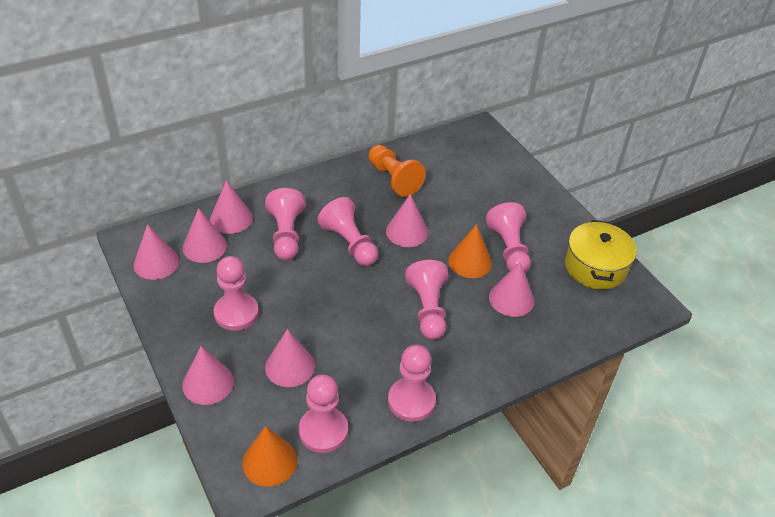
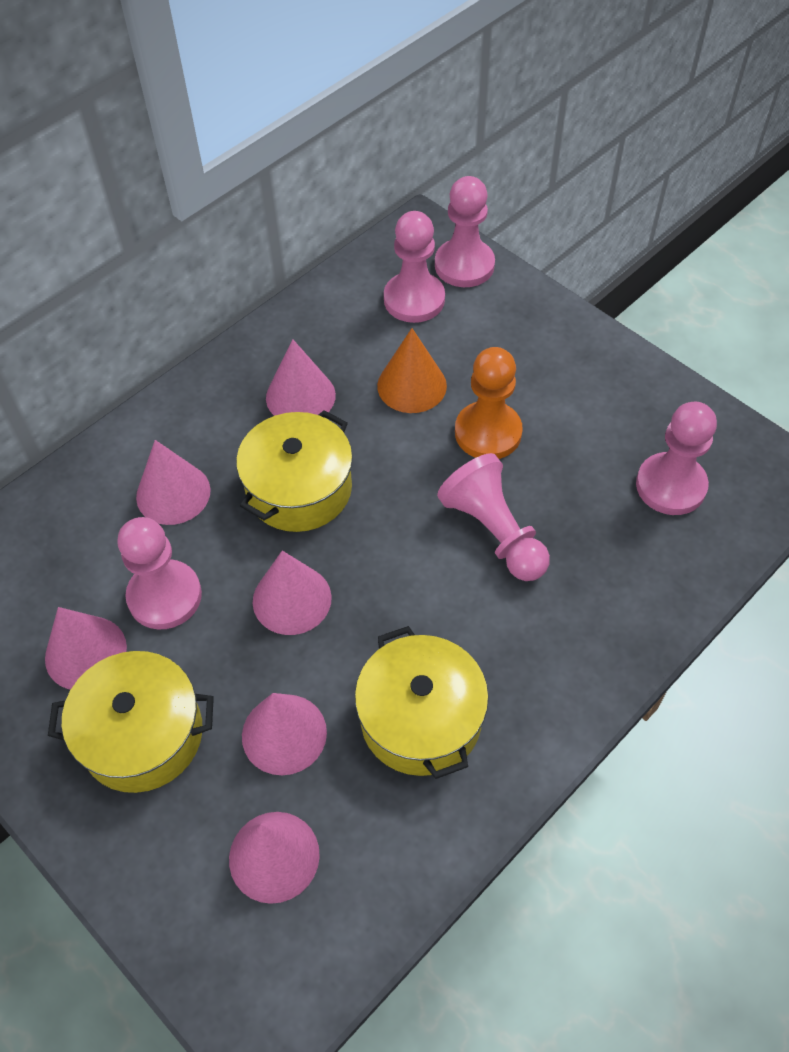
orange cone: [242,426,297,487] [448,224,492,278] = 2 -> [377,328,447,413] = 1
pink cone: [133,224,179,280] [182,346,234,405] [183,208,227,263] [210,180,253,234] [265,329,315,387] [386,194,428,247] [489,262,534,317] = 7 -> [45,607,127,690] [136,440,211,525] [229,812,320,904] [242,693,327,775] [253,551,332,635] [266,339,336,416] = 6
pink pawn: [214,256,259,331] [265,188,305,260] [299,374,348,453] [317,197,378,266] [388,345,436,422] [405,260,449,340] [486,202,531,273] = 7 -> [117,517,202,629] [384,211,445,323] [435,176,495,287] [437,453,550,581] [636,402,717,515] = 5
yellow pot: [565,220,637,290] = 1 -> [48,651,214,793] [236,410,353,532] [355,626,489,779] = 3

